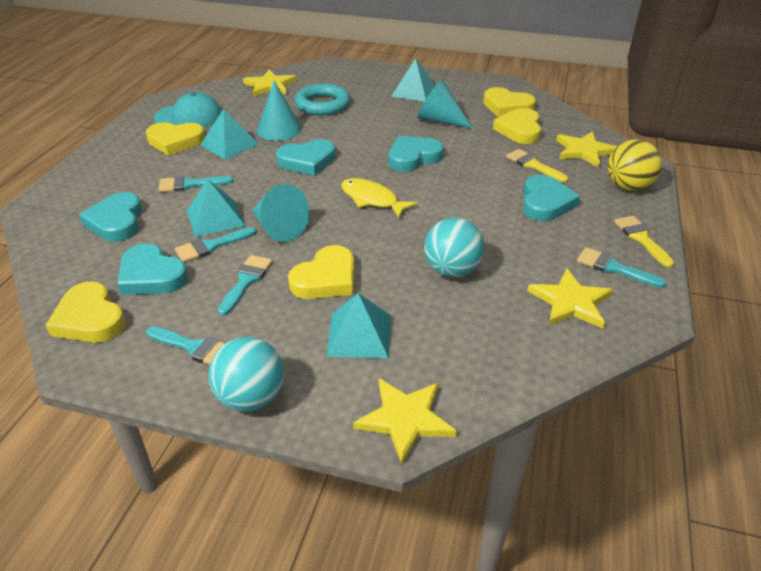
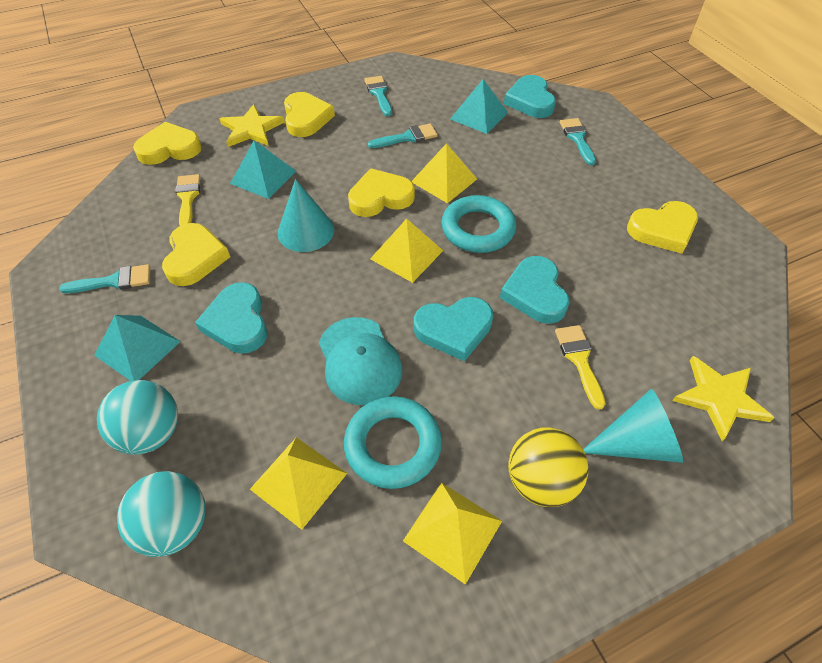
turquoise brush: [146,326,225,365] [158,176,233,192] [175,227,257,262] [218,255,272,315] [577,247,666,288] = 5 -> [59,264,150,293] [364,76,392,116] [368,123,438,148] [560,118,596,165] = 4
turquoise cone: [252,184,309,242] [257,81,302,141] [418,80,473,129] = 3 -> [278,179,334,252] [583,389,683,463] = 2
turquoise heart: [79,192,142,242] [117,244,188,295] [276,139,336,176] [389,136,444,172] [523,175,580,221] = 5 -> [195,282,267,353] [414,297,493,362] [500,256,570,324] [504,75,556,118] = 4
turquoise pyramid: [187,179,245,237] [200,109,259,160] [326,293,391,359] [391,58,436,102] = 4 -> [94,315,181,381] [230,140,296,199] [450,79,508,134] = 3
turquoise ring: [295,84,350,115] = 1 -> [344,396,442,489] [441,195,516,253] = 2
yellow fish: [341,178,418,218] = 1 -> none = 0
yellow pyramid: none = 0 -> [250,437,347,530] [370,219,443,283] [403,483,502,585] [412,143,477,203] = 4
yellow star: [243,70,296,96] [353,378,457,464] [527,268,613,329] [556,131,618,168] = 4 -> [220,104,285,147] [672,356,774,441] = 2

